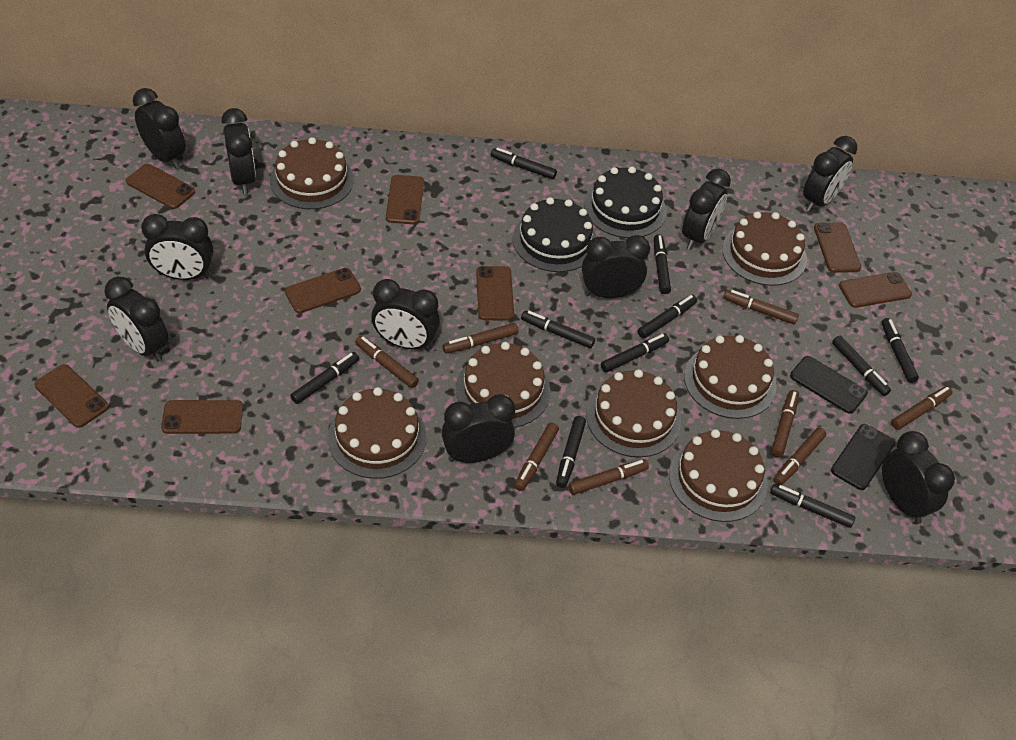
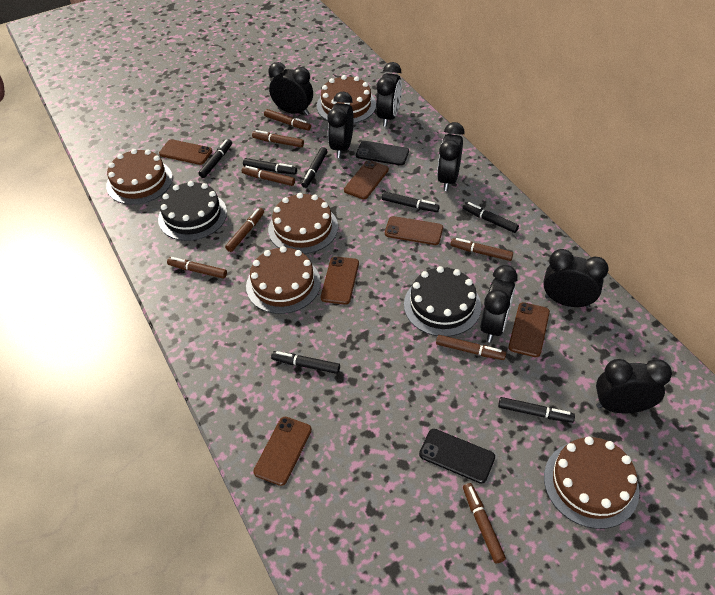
black clock: [104,277,169,361] [133,88,186,169] [141,214,213,280] [221,108,256,194] [371,279,440,351] [442,394,515,463] [582,235,650,298] [682,168,731,250] [803,136,857,212] [882,431,955,524] = 10 -> [268,62,313,116] [327,92,354,158] [376,62,402,127] [437,122,465,191] [480,265,518,343] [543,249,609,308] [596,359,672,414] = 7
black marker: [290,352,359,404] [491,148,557,179] [521,311,595,348] [556,416,586,488] [601,334,669,372] [638,295,697,339] [654,234,671,294] [770,484,855,528] [832,336,891,396] [881,318,919,383] = 10 -> [198,139,232,178] [243,158,297,174] [271,351,340,374] [301,147,328,188] [382,192,440,212] [463,202,519,233] [498,397,575,423] = 7
brown cake: [270,137,354,209] [328,387,426,479] [456,342,550,428] [586,369,681,457] [669,429,767,522] [684,335,777,419] [722,211,807,286] = 7 -> [106,149,173,205] [246,246,321,314] [268,193,338,254] [317,75,376,124] [544,436,639,529] = 5
brown phone: [34,364,109,428] [126,164,195,209] [161,400,243,434] [285,268,361,313] [386,175,424,224] [476,266,514,320] [814,222,861,273] [839,272,912,308] = 8 -> [159,139,212,165] [253,417,312,486] [321,256,359,305] [344,160,389,199] [385,216,443,245] [509,302,550,357] = 6

